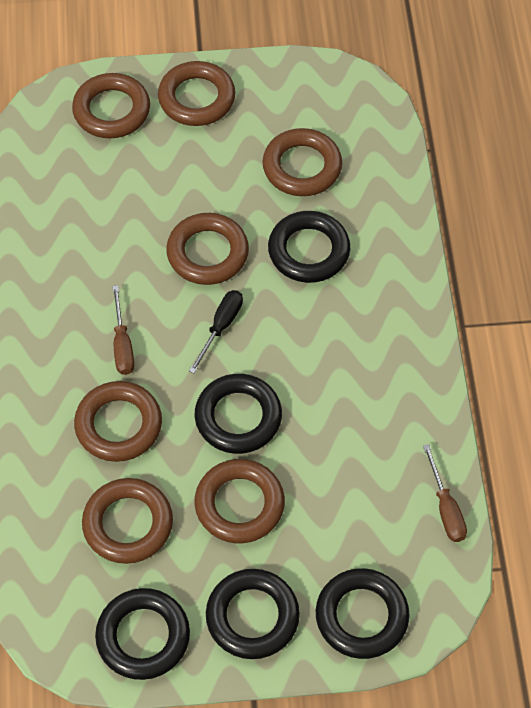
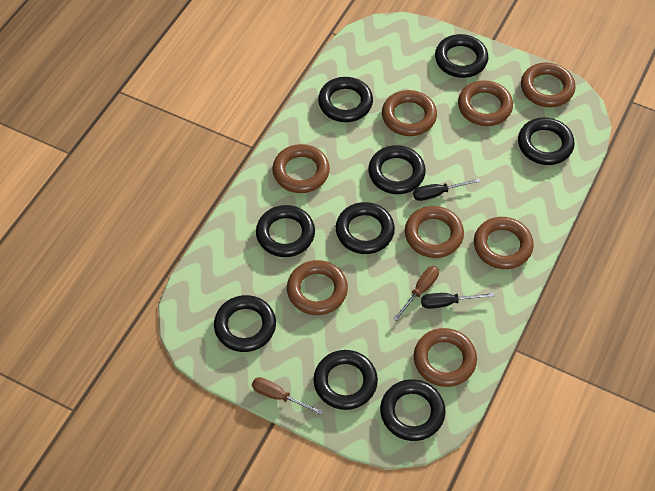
black ring: [95,588,190,680] [195,374,282,454] [206,569,300,659] [268,211,350,283] [316,568,410,659] = 5 -> [214,295,276,352] [256,205,315,257] [313,350,378,410] [318,77,373,122] [336,202,395,254] [368,145,426,194] [380,379,446,441] [435,34,488,78] [518,117,575,165] = 9
black screwdriver: [189,290,243,373] = 1 -> [413,178,480,201] [421,293,494,309] = 2
brown ring: [72,73,150,138] [74,381,162,462] [82,478,173,564] [158,61,235,126] [166,213,249,285] [194,459,285,543] [262,128,342,196] = 7 -> [272,144,330,193] [287,260,348,315] [382,90,437,136] [405,206,464,258] [414,328,477,387] [458,80,513,126] [474,217,534,269] [521,62,576,107] = 8

